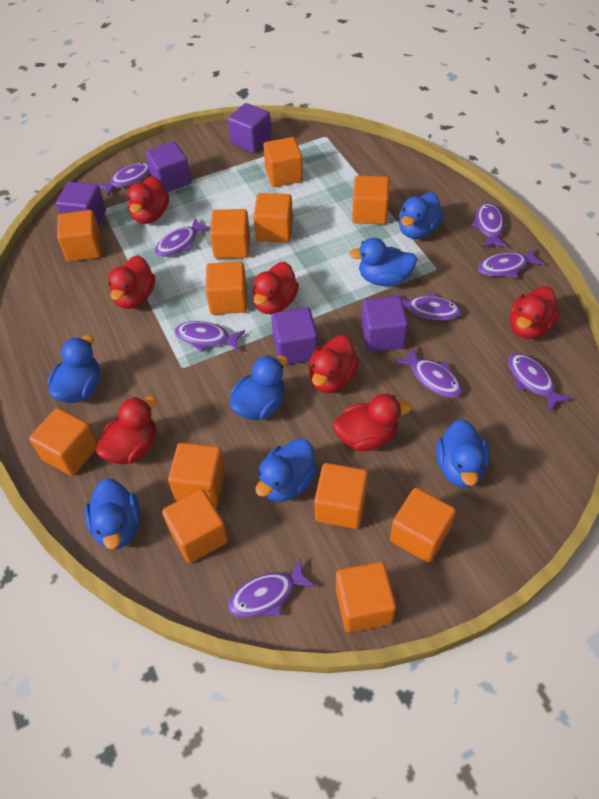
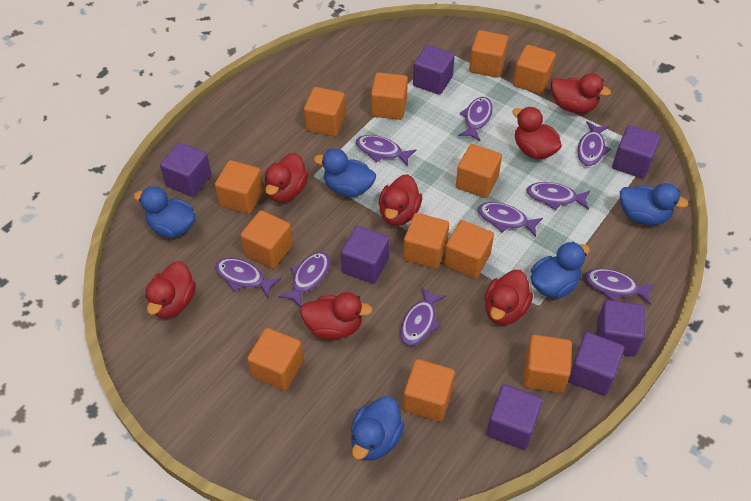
blue duck: [47,335,100,403] [85,478,140,549] [230,355,288,420] [256,438,317,502] [349,238,417,286] [399,192,443,239] [436,419,489,488] = 7 -> [134,186,195,238] [314,149,376,197] [351,396,404,461] [531,242,590,298] [620,183,689,225] = 5
purple cube: [56,182,106,226] [146,141,191,192] [228,103,272,153] [271,307,318,365] [361,296,408,352] = 5 -> [160,142,211,197] [341,226,389,284] [413,45,455,95] [486,384,543,450] [568,332,624,396] [597,300,645,356] [612,125,661,179] = 7

